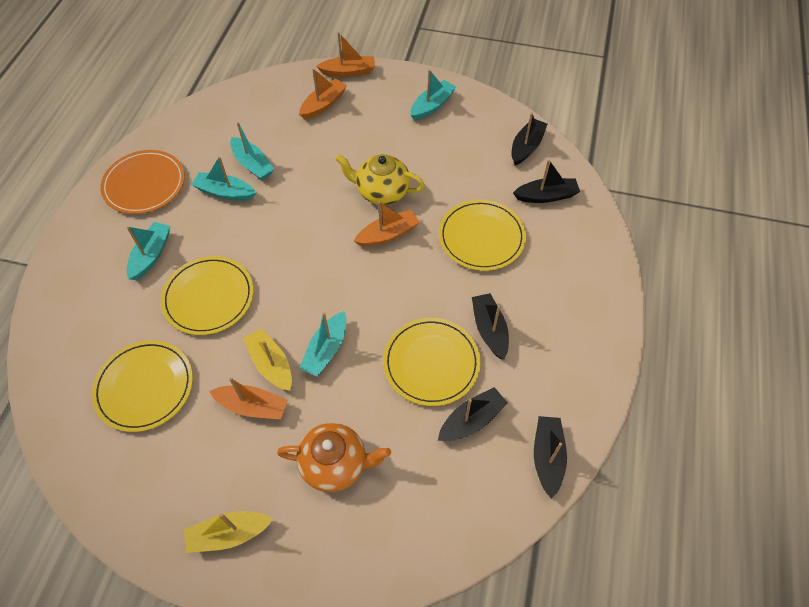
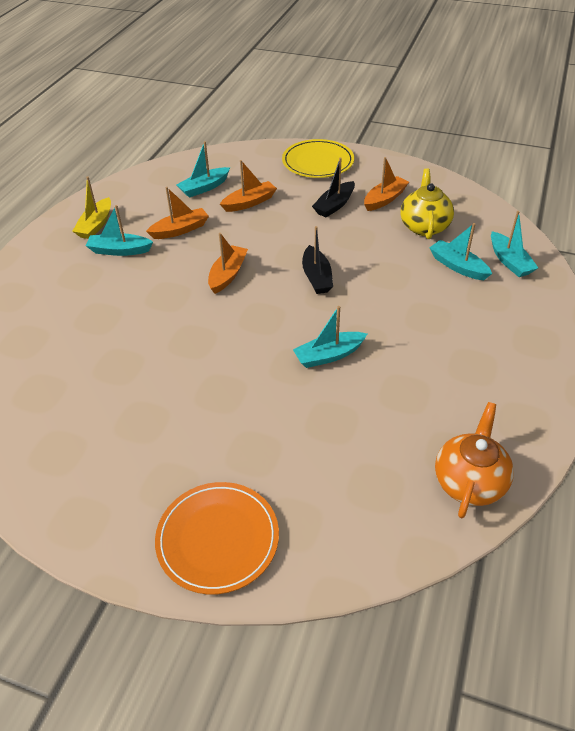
black boat: [438,387,508,441] [472,293,509,360] [511,113,547,165] [513,159,580,203] [534,416,567,499] = 5 -> [302,226,333,294] [312,157,355,217] = 2
yellow boat: [184,511,273,553] [243,328,292,391] = 2 -> [72,176,111,239] = 1
yellow plate: [92,340,193,432] [161,256,254,335] [383,318,481,406] [439,200,526,271] = 4 -> [282,139,354,178] = 1

